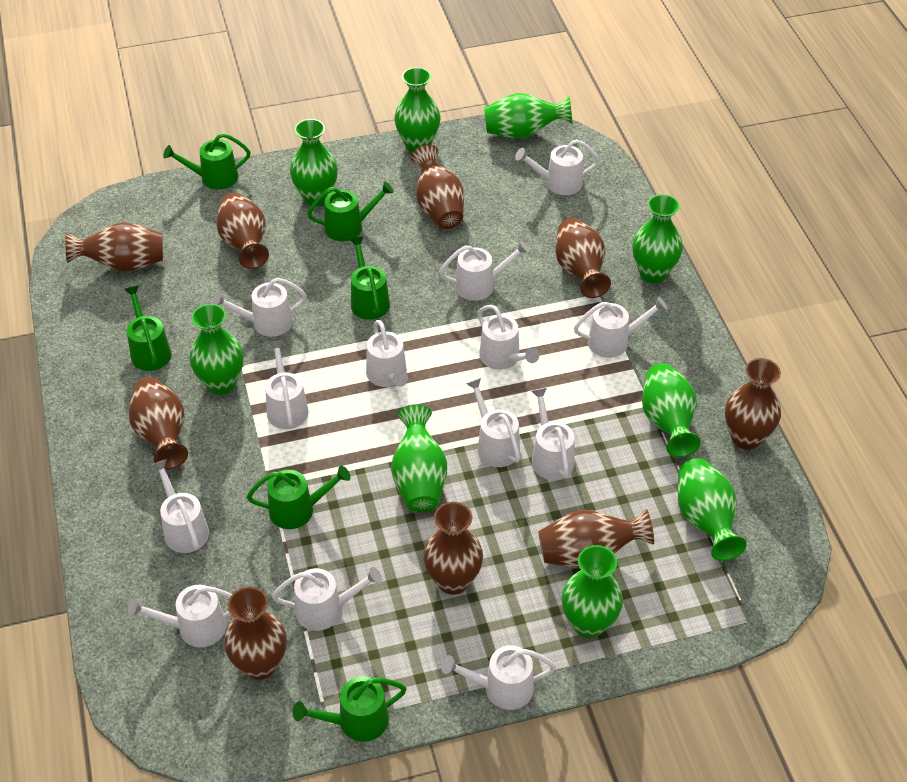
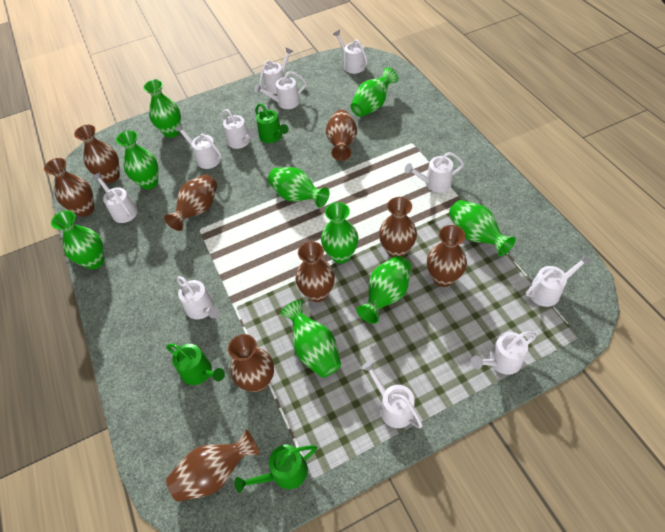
green watering can: [124,285,172,371] [163,133,250,190] [247,466,351,529] [293,676,407,742] [307,182,394,241] [349,236,390,320] = 6 -> [166,344,225,385] [235,445,317,492] [255,103,289,143] = 3
white watering can: [128,585,232,647] [151,459,209,553] [212,278,307,337] [265,340,309,429] [272,567,382,631] [366,320,408,387] [439,240,529,301] [441,645,556,710] [466,378,520,467] [478,305,539,370] [515,139,600,195] [531,388,575,480] [574,296,667,358] = 13 -> [92,172,138,223] [175,124,222,169] [177,276,220,319] [221,109,257,149] [254,71,306,109] [259,48,293,94] [333,30,368,74] [361,361,423,428] [405,152,464,192] [471,331,537,375] [526,254,591,307] = 11

